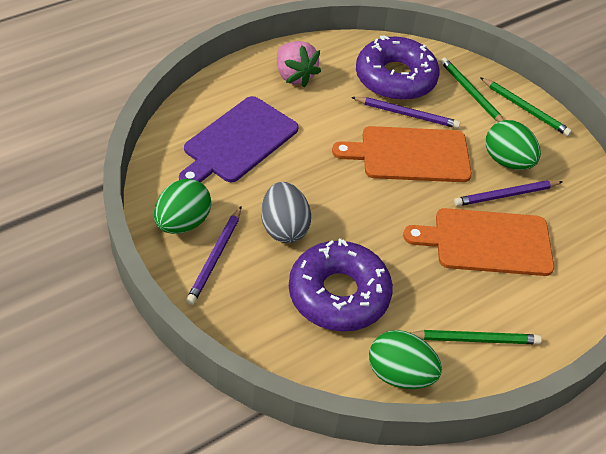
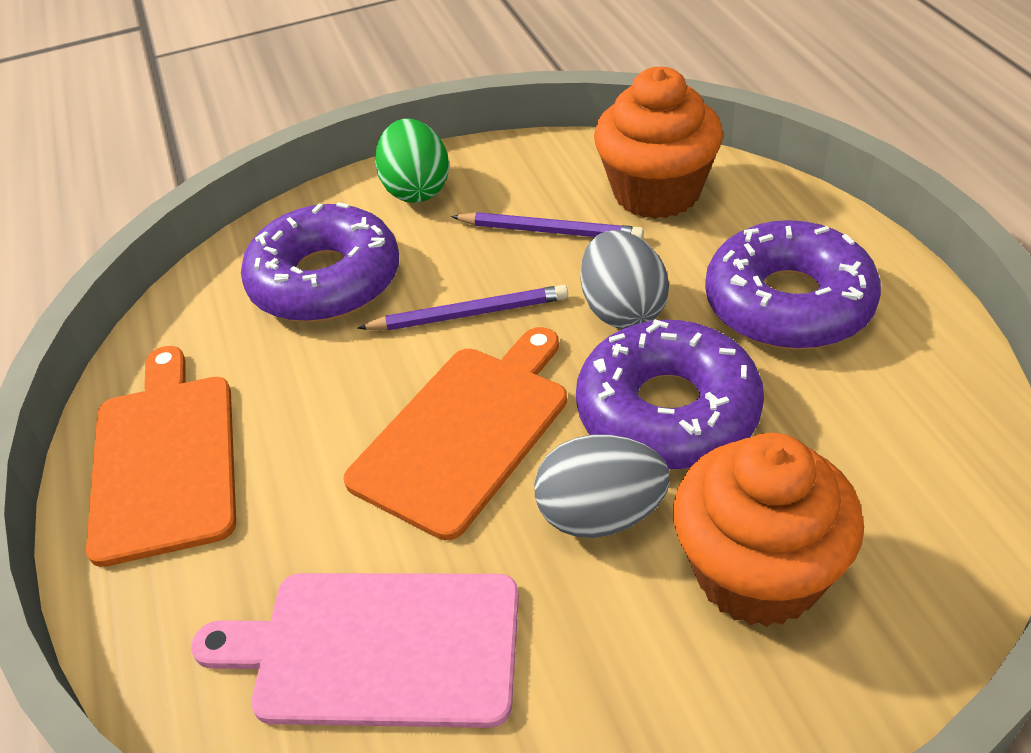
green egg: [154,179,211,234] [369,330,442,389] [486,120,541,170] = 3 -> [375,118,449,203] = 1
green pencil: [410,330,542,344] [441,58,504,122] [480,77,572,136] = 3 -> none = 0
grey egg: [261,182,311,243] = 1 -> [534,435,670,538] [581,230,669,329] = 2
orange cupcake: none = 0 -> [594,67,723,219] [673,433,864,627] = 2
pink cutting board: none = 0 -> [191,573,519,728] = 1
pink strawberry: [277,41,321,87] = 1 -> none = 0
purple cutting board: [179,96,299,182] = 1 -> none = 0
purple donut: [289,239,393,331] [356,35,439,101] = 2 -> [241,202,399,323] [576,319,764,470] [705,220,881,350] = 3
purple pencil: [186,206,242,305] [351,97,460,128] [454,180,563,206] = 3 -> [357,285,568,330] [451,212,644,239] = 2

